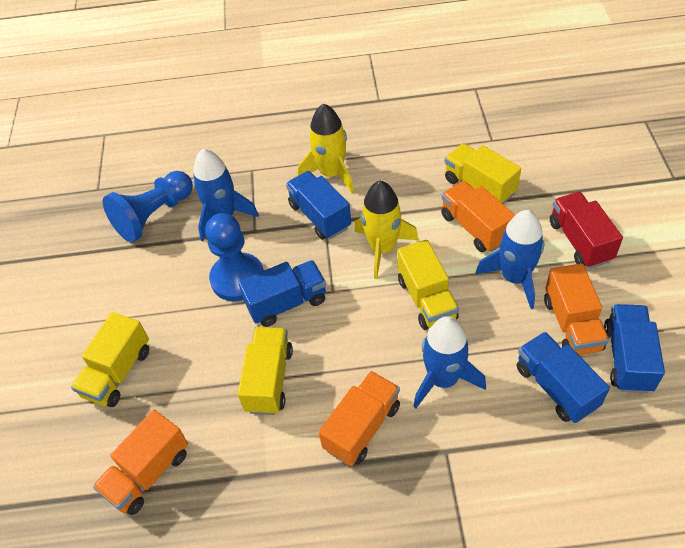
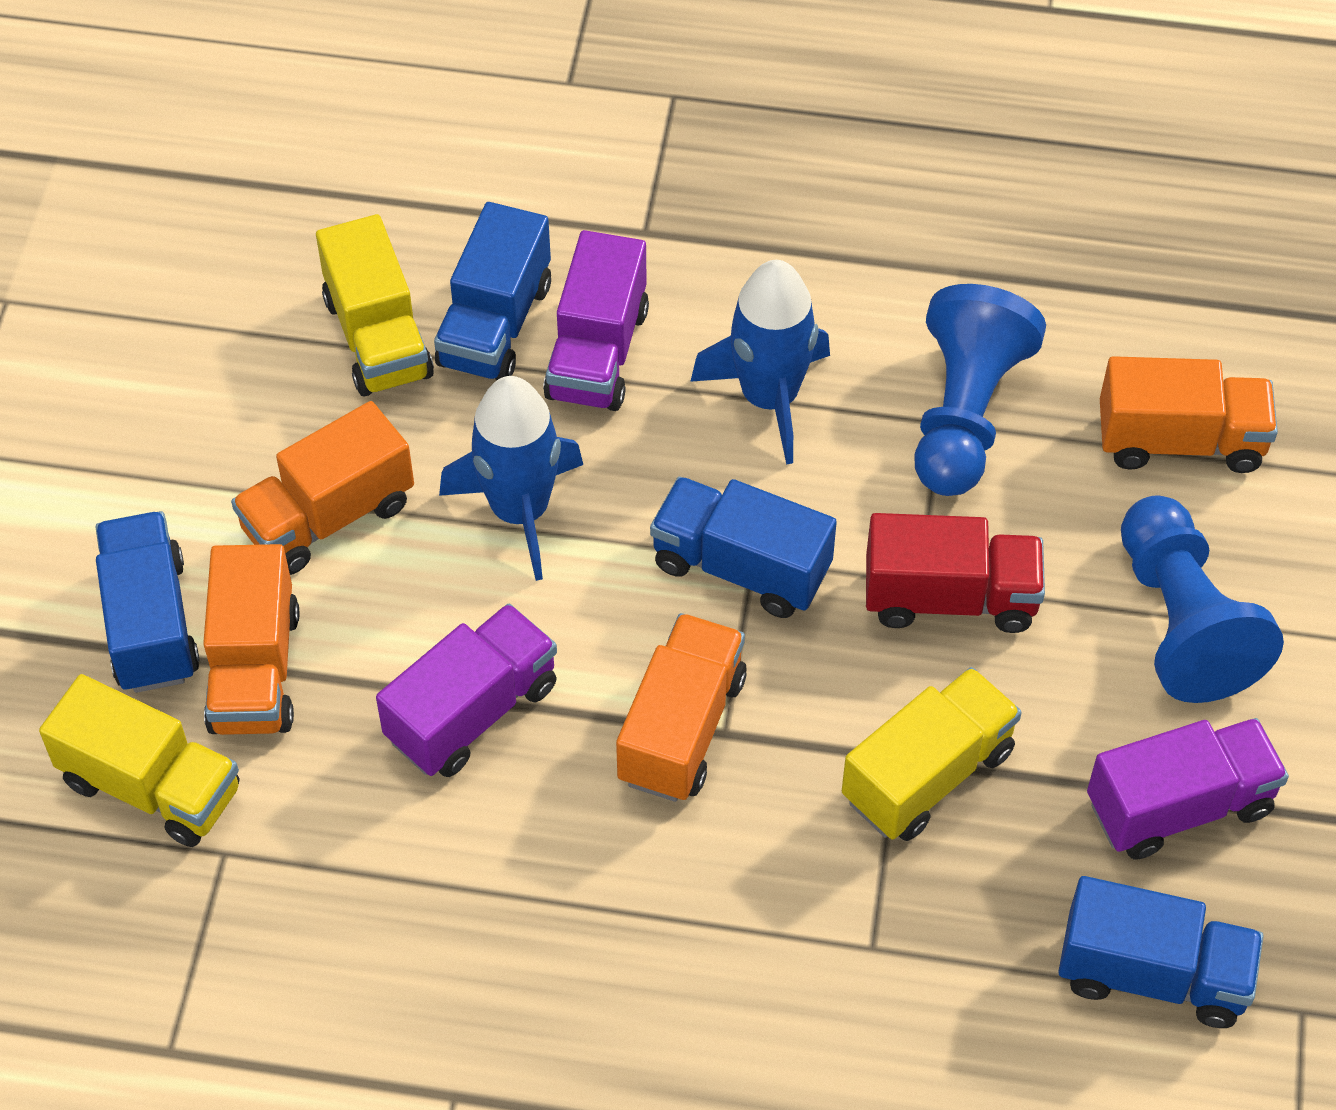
blue rocket: [193,149,259,241] [413,316,486,408] [476,210,544,309] = 3 -> [439,376,583,581] [690,260,830,465] = 2
purple truck: none = 0 -> [376,604,557,777] [543,230,649,411] [1087,718,1289,859] = 3
yellow rocket: [298,103,354,193] [354,181,419,279] = 2 -> none = 0
yellow truck: [71,312,149,407] [238,327,293,415] [397,240,459,330] [445,143,521,204] = 4 -> [39,674,240,847] [316,214,434,397] [842,667,1022,841] = 3

